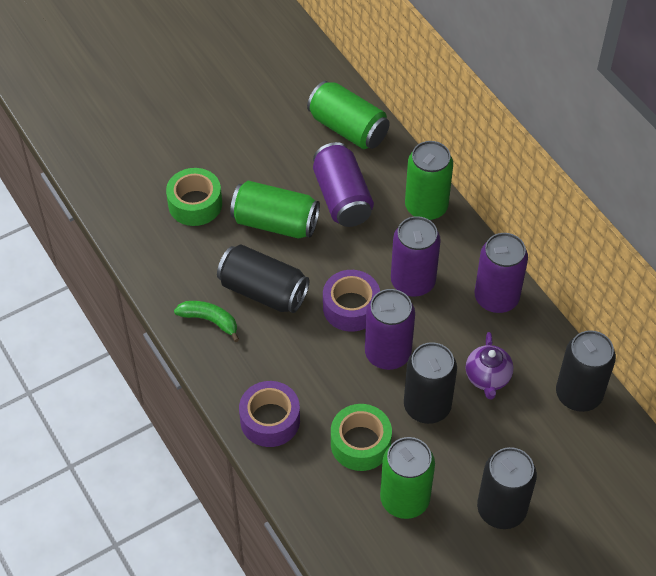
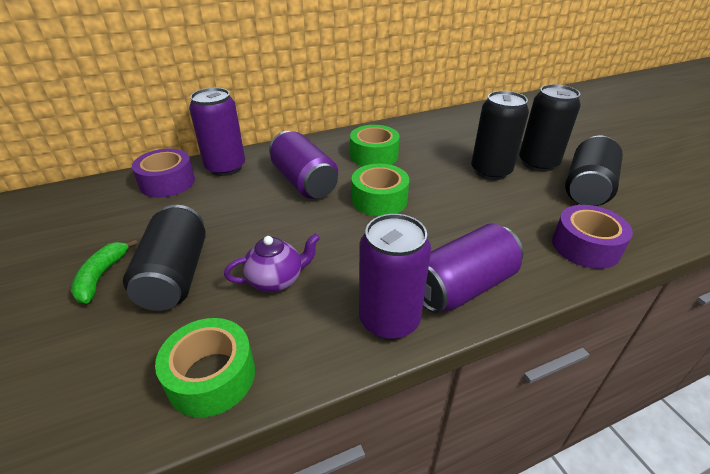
green can: [230,181,320,239] [307,81,390,149] [380,437,435,519] [405,141,453,220] = 4 -> none = 0
green tape: [166,168,222,226] [331,404,392,471] = 2 -> [155,318,255,418] [350,125,400,166] [352,164,409,216] = 3

